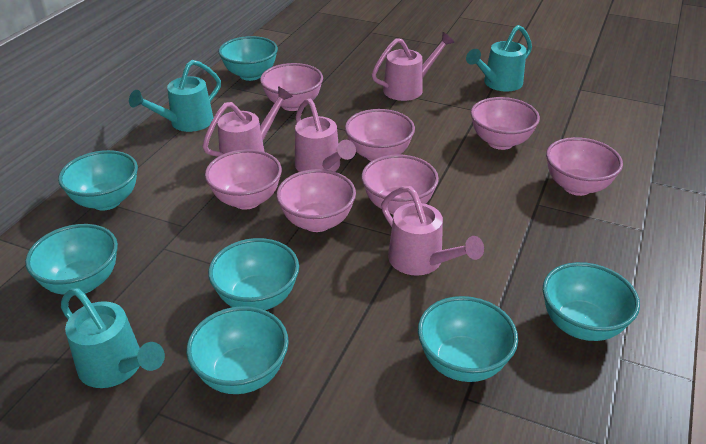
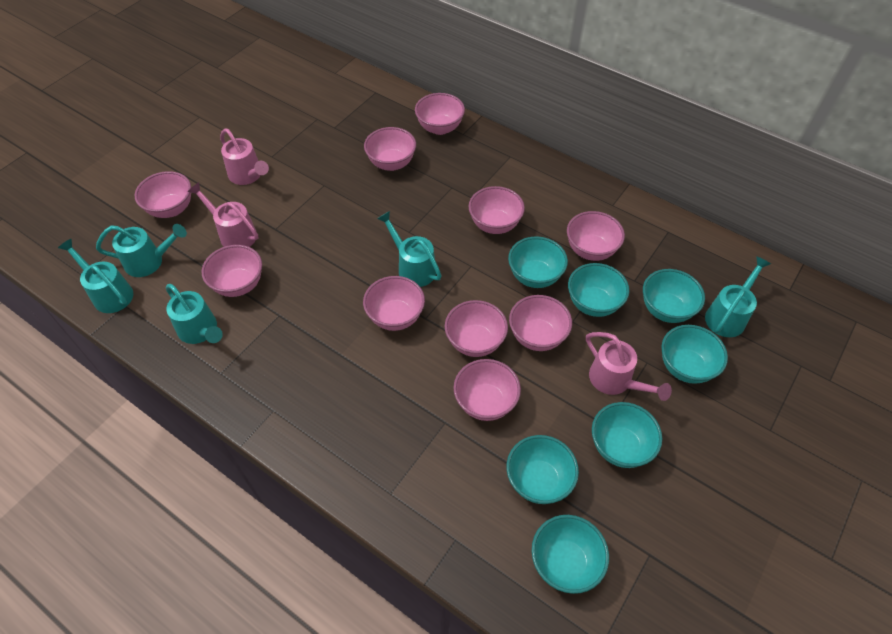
pink bowl: [205,149,282,210] [260,63,323,111] [276,169,356,232] [345,109,415,161] [361,155,439,215] [471,97,540,150] [546,137,623,196] = 7 -> [135,171,191,218] [202,245,262,297] [363,276,425,331] [364,127,416,171] [415,93,465,135] [445,300,508,357] [454,359,521,421] [468,186,525,234] [509,295,572,351] [567,211,625,261] = 10
pink watering can: [203,86,293,157] [295,99,356,172] [372,32,454,101] [381,186,484,276] = 4 -> [188,182,258,247] [220,129,269,185] [586,332,672,401] = 3
turquoise watering can: [61,288,165,388] [129,60,221,132] [466,25,532,92] = 3 -> [58,239,133,313] [96,224,187,277] [166,284,223,344] [377,211,442,287] [705,256,771,337] = 5

